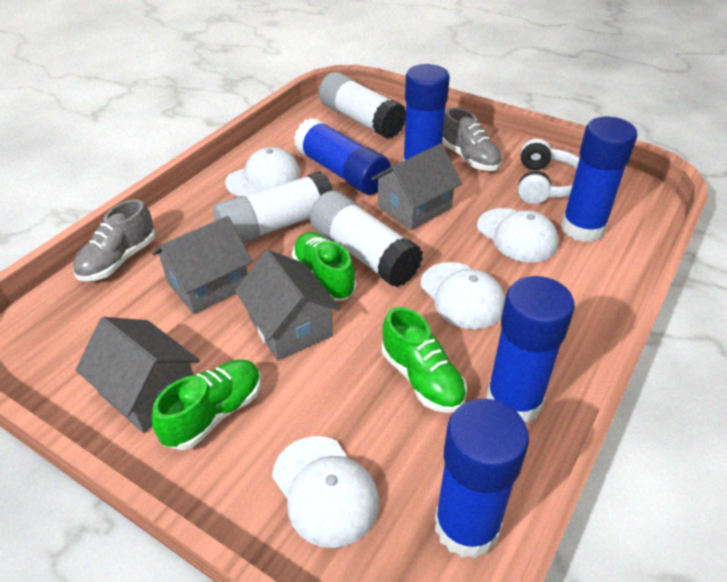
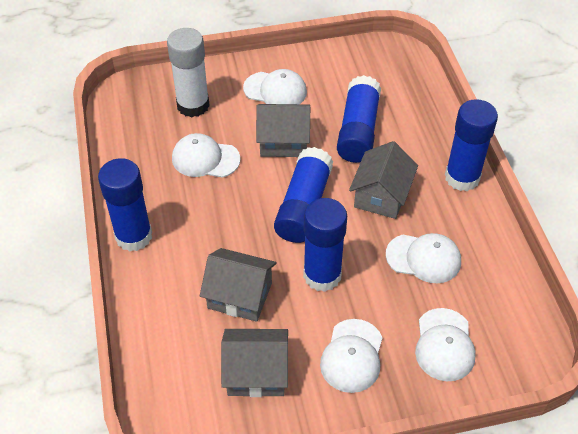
green shoe: [152,360,261,450] [292,232,356,301] [382,307,467,413] = 3 -> none = 0
grey shoe: [73,199,156,281] [442,108,502,171] = 2 -> none = 0
white cap: [225,147,301,196] [272,436,379,548] [420,262,505,329] [477,208,559,262] = 4 -> [172,133,241,178] [243,69,307,104] [320,319,383,393] [386,233,461,283] [415,308,476,381] = 5
white glue stick: [213,171,333,243] [310,191,423,287] [319,72,406,139] = 3 -> [167,28,210,117] = 1
white headphones: [518,139,580,204] = 1 -> none = 0

